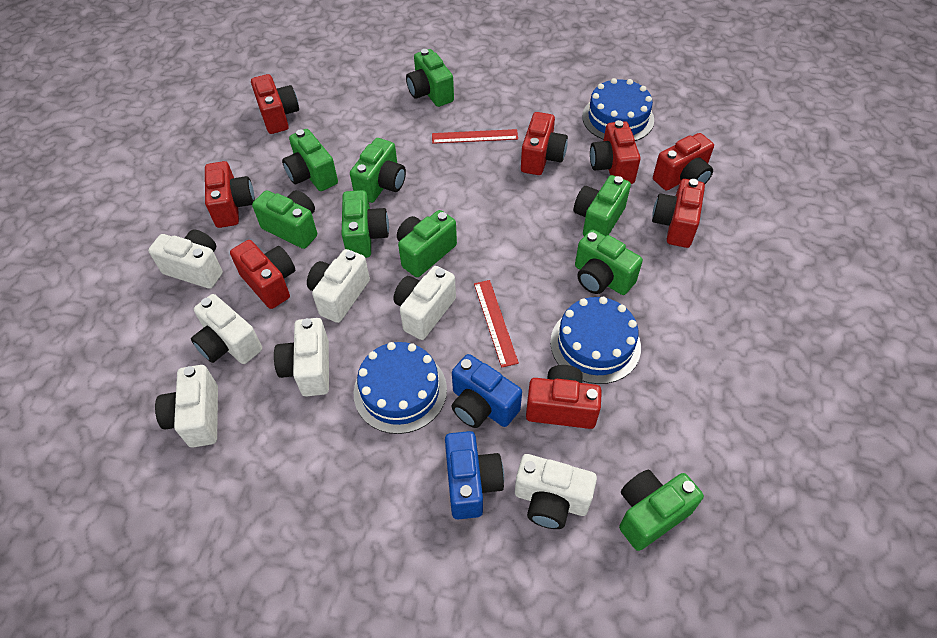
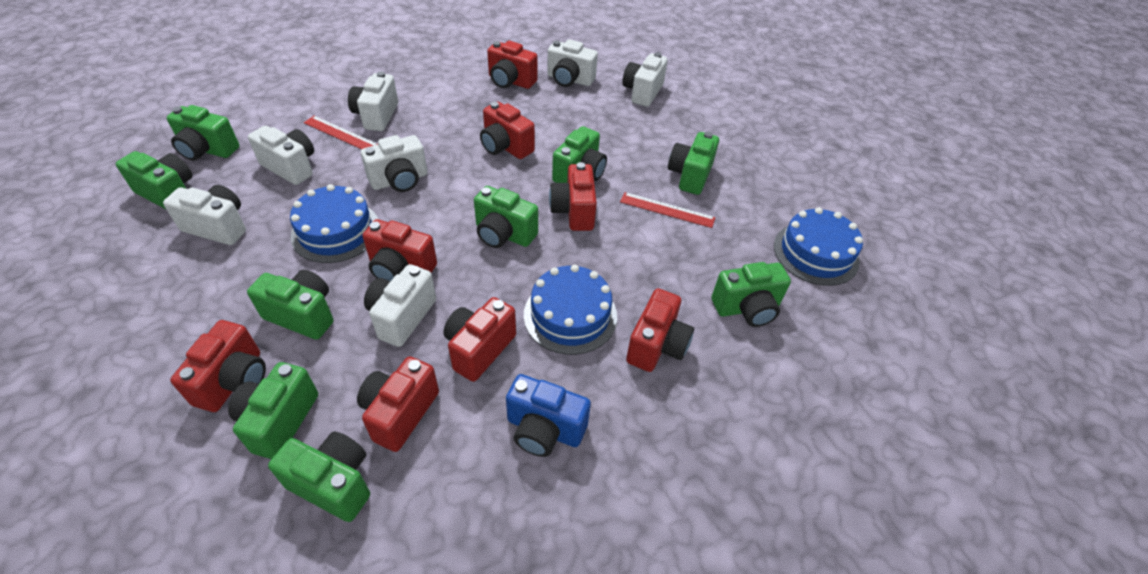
blue camera: [445,431,504,519] [451,354,522,428] = 2 -> [506,374,591,457] = 1

